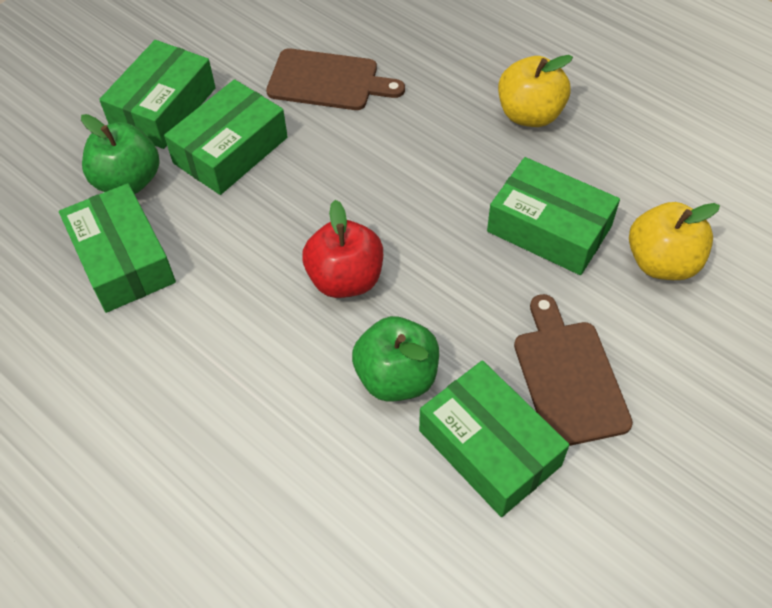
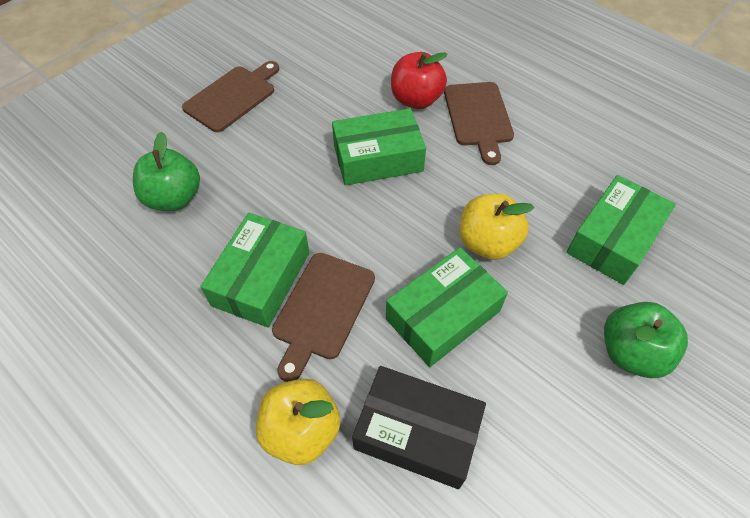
black box: none = 0 -> [352,366,486,489] = 1
brown cutting board: [266,48,405,110] [514,294,633,446] = 2 -> [182,61,279,132] [272,253,375,382] [444,82,514,165] = 3
green box: [59,183,176,313] [99,40,216,149] [164,79,288,195] [419,360,569,517] [487,157,620,275] = 5 -> [200,213,310,327] [332,108,426,186] [386,247,508,367] [566,175,676,285] = 4

